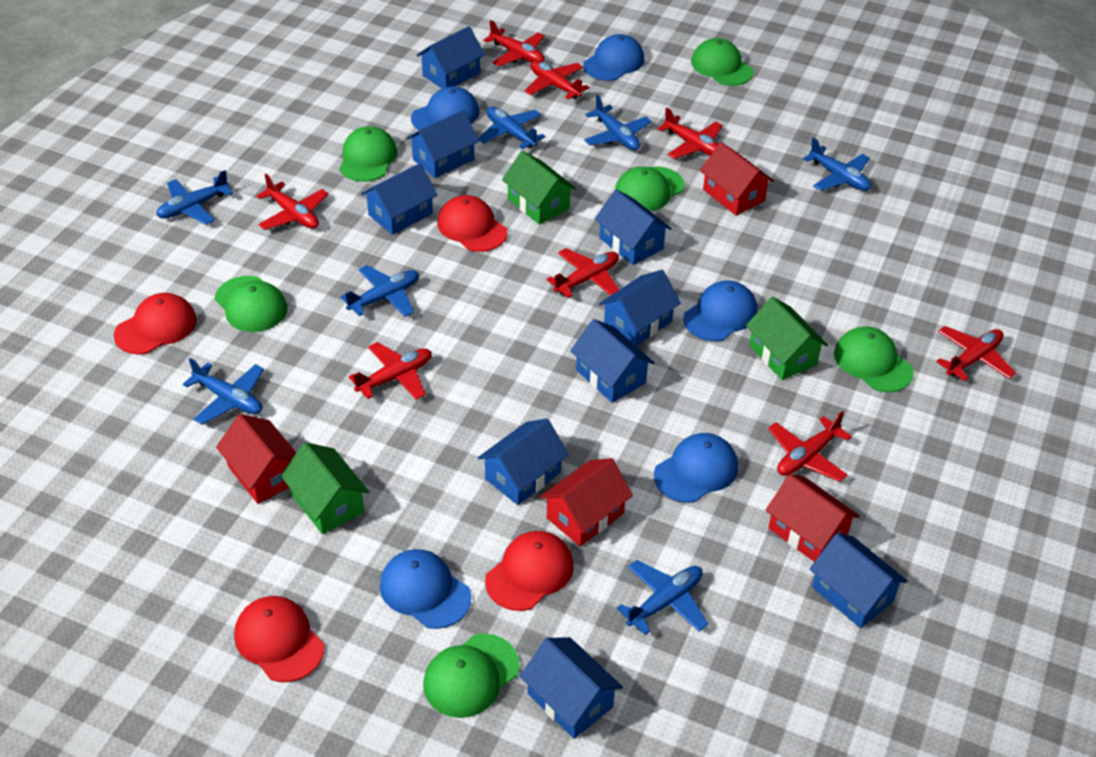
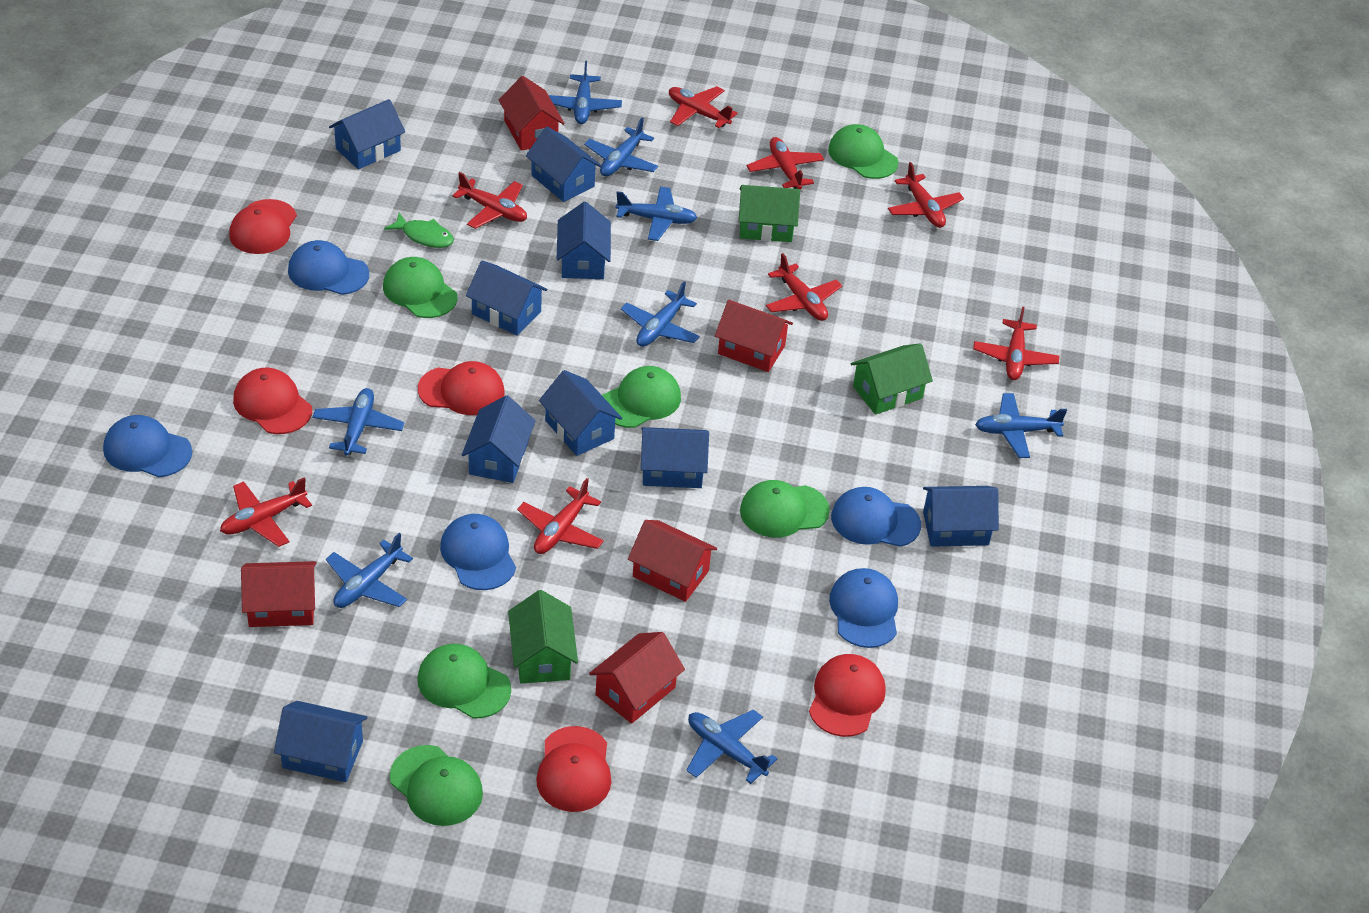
blue plane: [156,170,233,225] [183,358,264,425] [341,265,419,317] [478,107,545,149] [584,95,652,151] [617,560,708,635] [803,137,871,191] = 7 -> [312,388,405,456] [326,533,413,608] [549,61,622,124] [584,117,658,176] [616,187,697,241] [621,281,700,347] [686,709,778,784] [975,393,1067,458] = 8
green fish: none = 0 -> [384,213,454,248] = 1
red cap: [114,293,197,355] [234,596,324,682] [438,195,507,252] [485,531,574,611] = 4 -> [229,199,297,254] [233,368,312,434] [418,361,504,415] [536,726,611,812] [809,654,886,737] = 5
red house: [216,414,296,504] [540,458,633,546] [700,142,774,216] [766,474,860,562] = 4 -> [241,561,317,627] [499,76,565,151] [589,632,685,724] [628,520,717,602] [715,300,793,372] = 5

